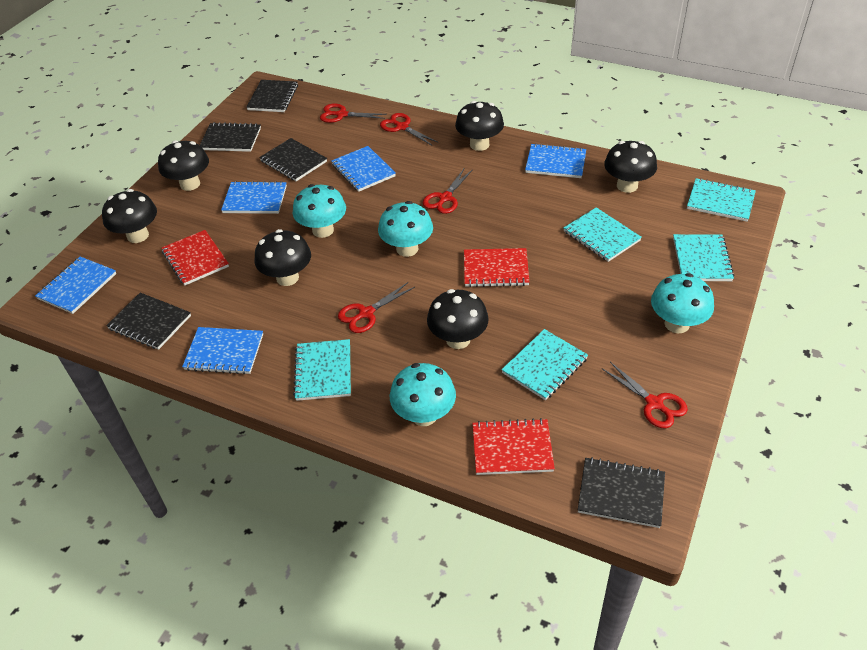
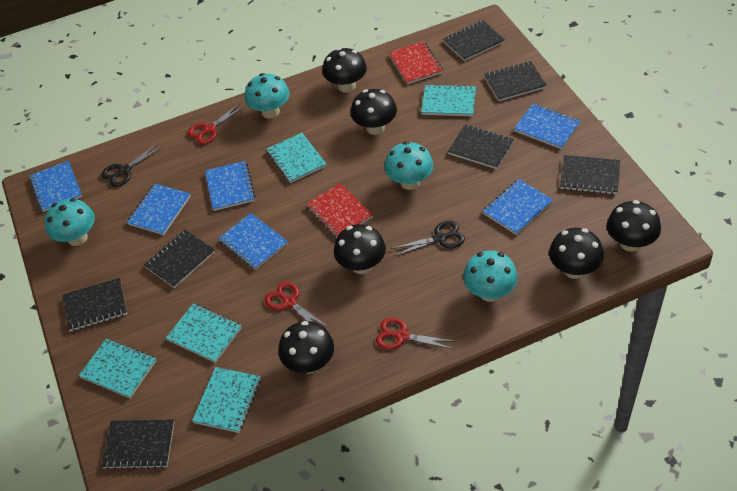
black notebook: [106,292,191,350] [200,122,261,152] [246,80,298,112] [259,138,327,181] [578,457,665,528] = 5 -> [63,278,127,331] [102,419,174,469] [144,230,215,288] [443,20,505,61] [448,124,514,169] [484,61,547,101] [560,155,620,194] = 7
black scissors: none = 0 -> [101,143,163,187] [390,221,465,256] = 2
blue notebook: [35,257,116,314] [182,327,263,375] [221,181,287,214] [331,146,396,192] [525,143,586,178] = 5 -> [29,161,82,212] [127,184,191,235] [205,161,255,211] [219,213,288,270] [483,179,553,235] [514,104,581,149] = 6
red notebook: [162,230,229,285] [464,248,529,287] [472,418,555,475] = 3 -> [306,183,373,237] [389,41,443,84] = 2
red scissors: [320,104,387,123] [338,282,415,333] [380,113,439,146] [423,169,473,214] [602,362,688,429] = 5 -> [188,103,245,145] [265,281,328,327] [376,318,454,350] = 3

